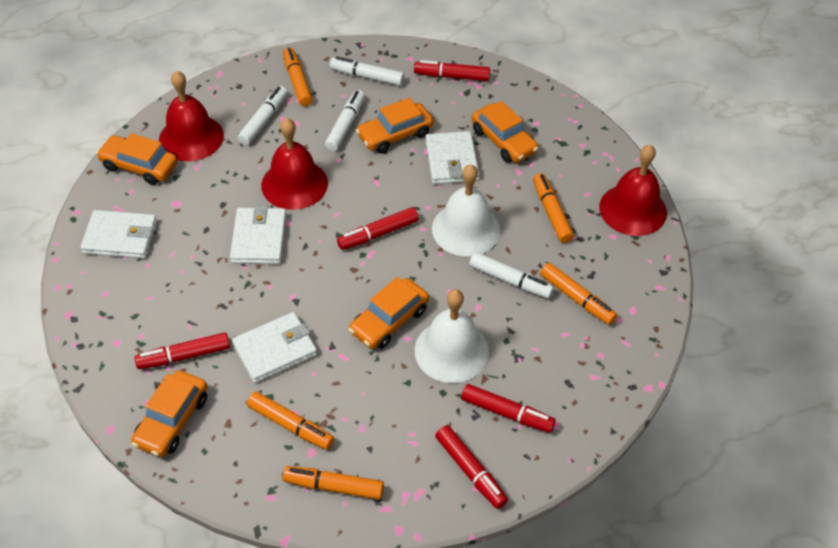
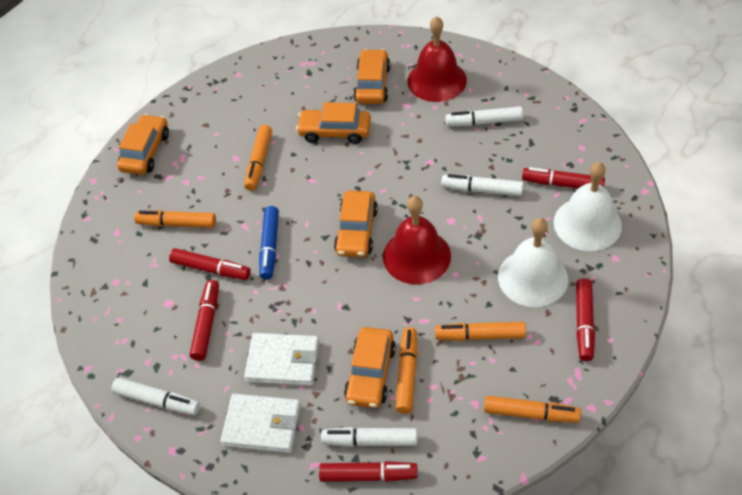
blue marker: none = 0 -> [259,206,279,280] = 1
red bell: [159,70,224,162] [261,118,328,210] [599,145,667,236] = 3 -> [383,196,451,284] [407,16,467,102] = 2
white wallet: [80,210,157,259] [230,205,286,264] [232,312,317,383] [425,131,479,184] = 4 -> [220,394,301,453] [244,333,319,386] = 2

